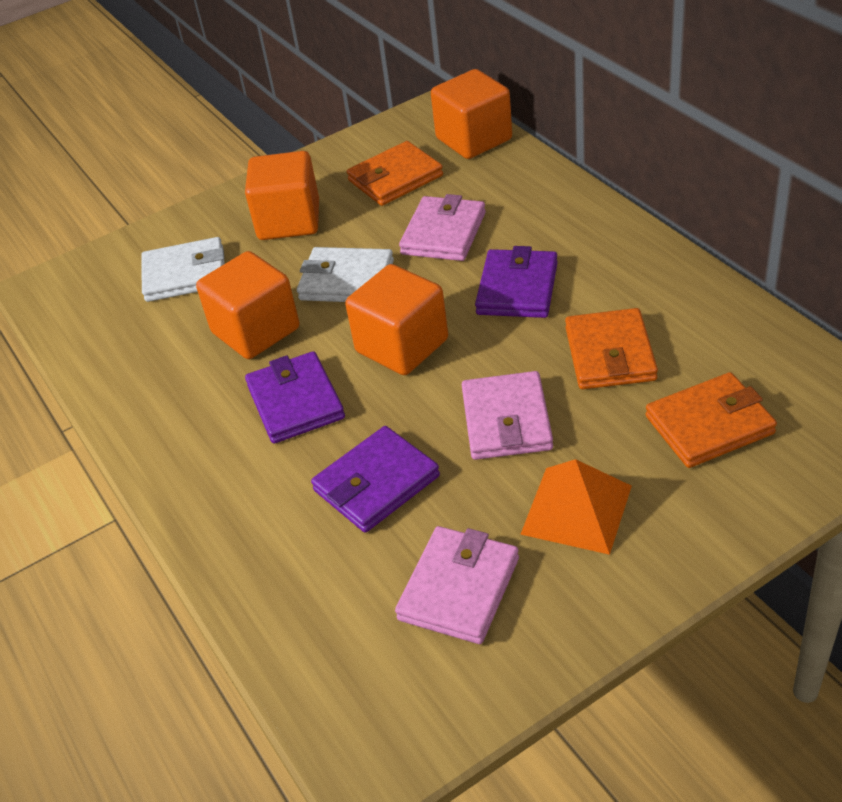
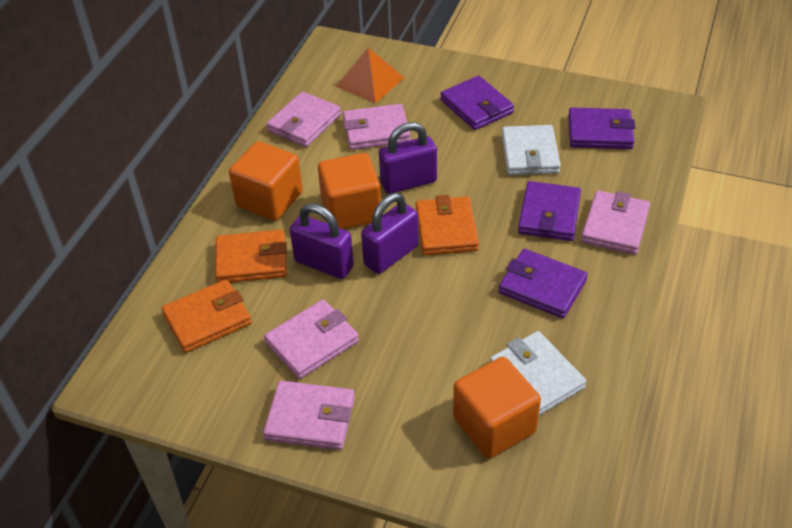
orange cube: [196,251,299,359] [245,151,319,240] [345,264,448,375] [431,69,512,159] = 4 -> [229,141,303,221] [318,153,381,229] [453,357,541,459] = 3
pink wallet: [395,526,519,644] [399,194,486,261] [462,371,553,460] = 3 -> [263,381,355,450] [264,300,359,379] [266,92,341,147] [343,104,411,150] [581,190,650,255] = 5
purple padlock: none = 0 -> [290,203,354,279] [361,193,418,274] [379,122,437,194] = 3
purple wallet: [245,351,345,444] [311,426,440,533] [475,246,558,318] = 3 -> [440,76,514,130] [499,249,588,318] [518,181,581,241] [568,108,636,149] = 4

